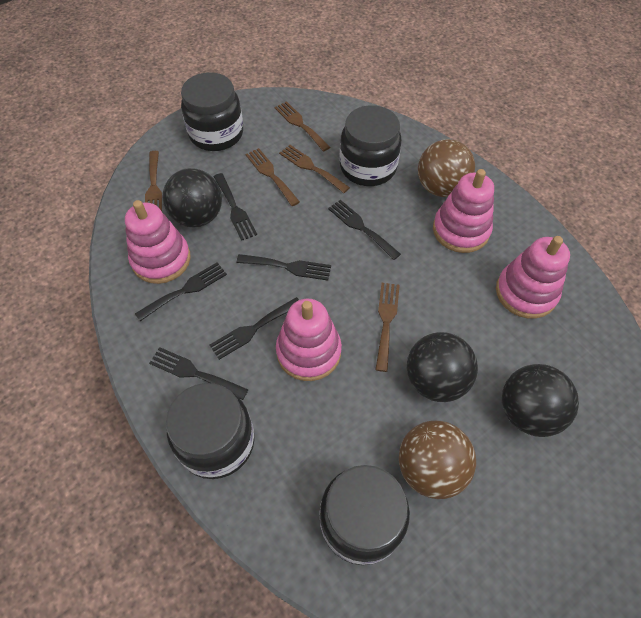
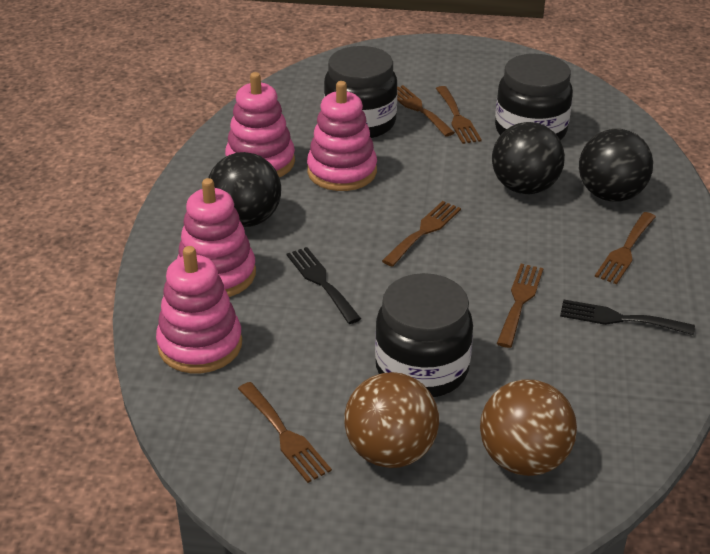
black fork: [135,262,227,321] [149,347,249,400] [209,297,299,360] [214,173,257,241] [237,254,331,281] [328,200,401,260] = 6 -> [287,247,361,324] [560,300,695,335] = 2
black jar: [166,383,255,479] [181,72,243,151] [320,465,410,565] [340,105,402,186] = 4 -> [324,46,397,138] [375,273,473,397] [495,54,573,141] = 3
brown fork: [145,151,162,211] [245,148,300,206] [274,101,330,151] [279,145,350,193] [375,283,400,372] = 5 -> [238,382,332,483] [382,201,461,267] [397,85,455,137] [436,86,482,144] [497,264,544,348] [595,212,656,284] = 6

